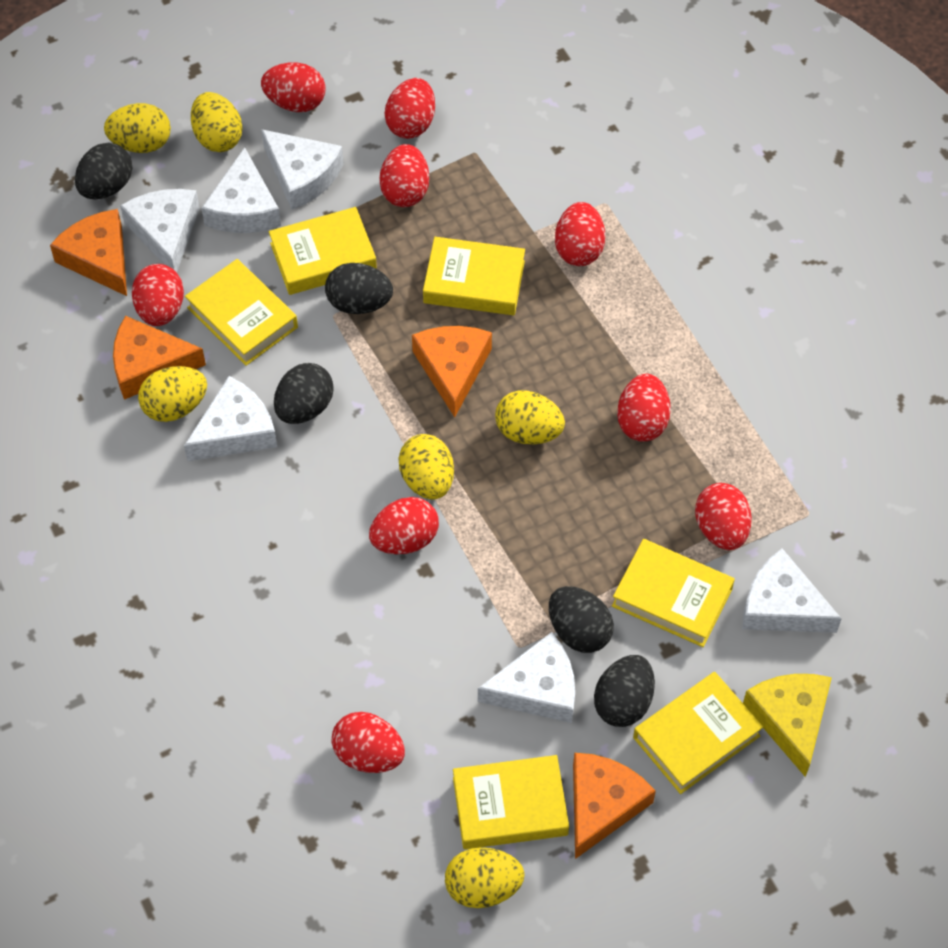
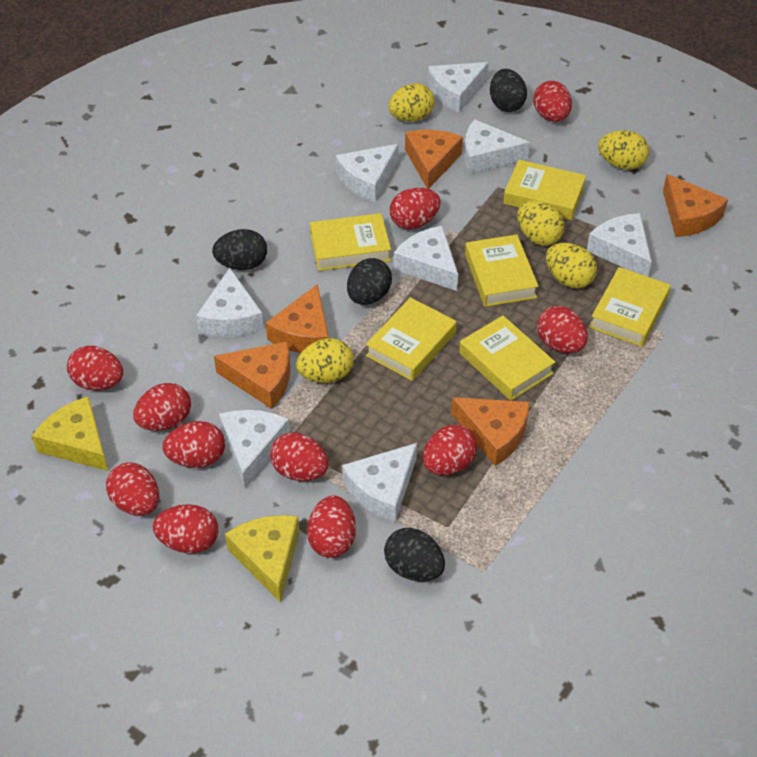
black egg: [75,143,132,199] [274,363,334,424] [325,263,393,314] [549,586,614,653] [594,655,655,727] = 5 -> [212,229,267,270] [347,258,392,305] [384,528,445,582] [490,69,527,112] = 4
orange cheese: [50,209,127,296] [113,316,206,400] [412,326,492,417] [573,753,656,859] = 4 -> [214,342,290,409] [266,284,329,353] [405,130,463,189] [451,397,530,466] [663,174,728,237] = 5
red egg: [132,264,184,326] [261,62,326,112] [332,712,405,773] [369,497,439,554] [379,144,429,207] [385,78,435,139] [555,202,605,266] [617,374,671,442] [695,483,752,550] = 9 -> [67,346,123,391] [106,462,159,516] [133,383,191,431] [153,504,218,554] [162,421,225,468] [270,432,328,481] [307,495,356,558] [390,188,441,229] [423,425,477,475] [533,81,572,122] [537,306,588,353] = 11
white cheese: [120,189,200,272] [184,376,277,461] [201,147,281,233] [261,129,343,210] [478,632,575,723] [742,549,842,633] = 6 -> [196,268,264,337] [219,410,290,489] [336,144,399,202] [342,443,417,522] [393,226,458,291] [428,62,489,112] [464,119,530,174] [587,213,652,277] = 8
yellow cheese: [743,674,832,777] = 1 -> [32,396,108,471] [225,515,300,602] = 2
yellow egg: [104,103,171,153] [138,366,207,422] [191,92,242,152] [399,434,454,500] [445,847,525,908] [495,391,565,444] = 6 -> [296,338,354,383] [388,83,434,122] [517,200,564,246] [546,243,597,288] [598,130,649,170] = 5

